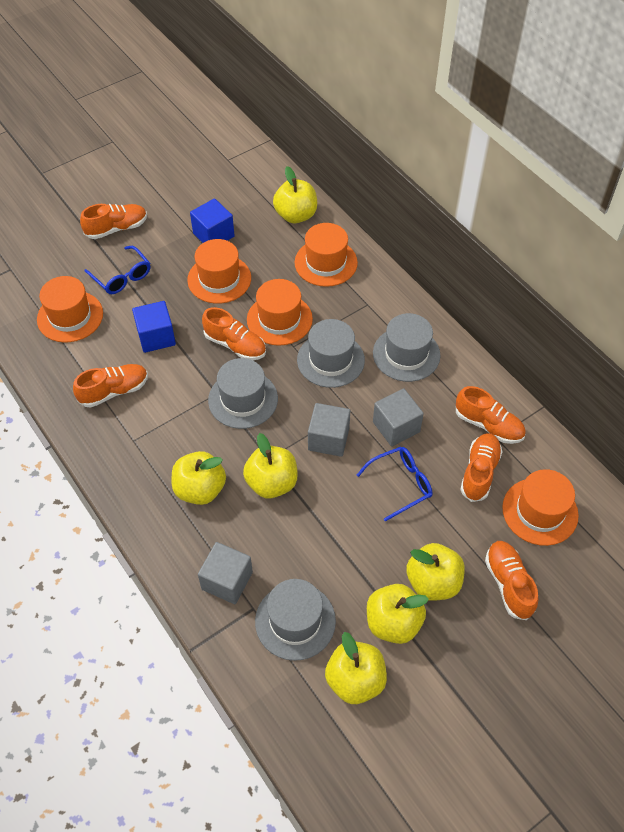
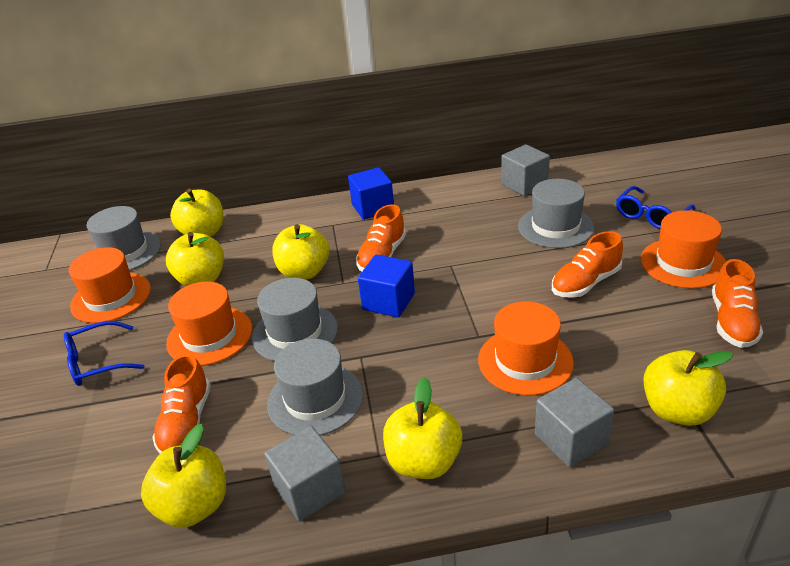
orange hat: [37,276,103,343] [187,239,251,304] [247,279,313,346] [295,223,358,287] [502,469,579,546] = 5 -> [69,247,151,323] [166,281,252,366] [478,301,574,395] [641,210,726,288] = 4
orange shoe: [73,364,148,408] [80,204,147,239] [202,307,266,360] [456,386,526,444] [460,433,503,502] [485,541,538,620] = 6 -> [152,354,211,454] [356,204,406,271] [552,231,623,298] [712,259,763,348] = 4

